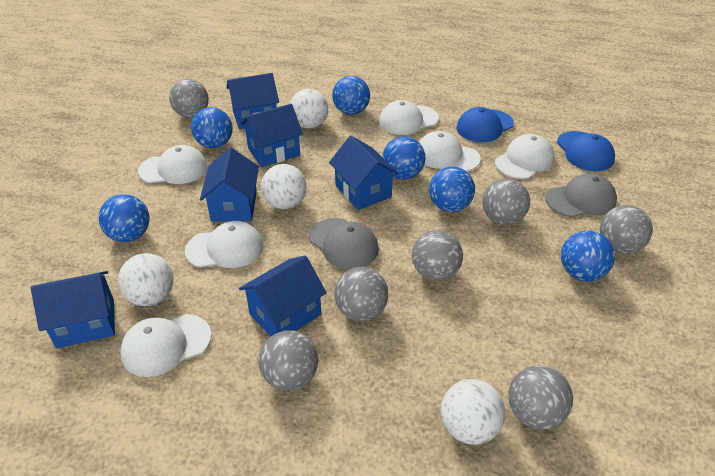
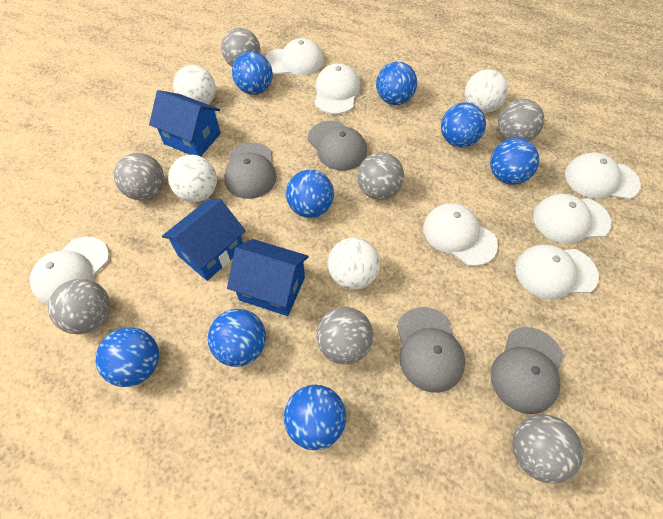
blue ball: [99,194,149,242] [191,107,233,148] [332,76,370,115] [382,136,425,180] [429,167,475,212] [561,231,615,281] = 6 -> [96,327,159,387] [208,309,266,367] [232,52,273,94] [284,385,346,450] [286,170,334,218] [376,62,417,105] [441,103,486,148] [490,138,539,185] = 8
blue cap: [456,107,514,142] [557,131,615,171] = 2 -> none = 0
blue house: [31,271,115,348] [200,147,259,222] [226,73,279,129] [239,255,327,336] [241,104,303,167] [329,136,399,210] = 6 -> [149,90,221,156] [162,198,246,281] [227,239,309,316] = 3
grey cap: [309,218,379,269] [545,173,617,217] = 2 -> [224,143,277,199] [308,121,367,171] [397,307,465,393] [491,327,563,414] = 4
white cap: [120,314,212,377] [138,145,207,184] [185,221,264,268] [379,100,439,135] [419,131,481,172] [495,134,554,179] = 6 -> [30,237,109,305] [265,38,324,75] [314,63,361,114] [423,203,498,266] [515,244,599,300] [533,194,612,244] [565,152,641,199] = 7

